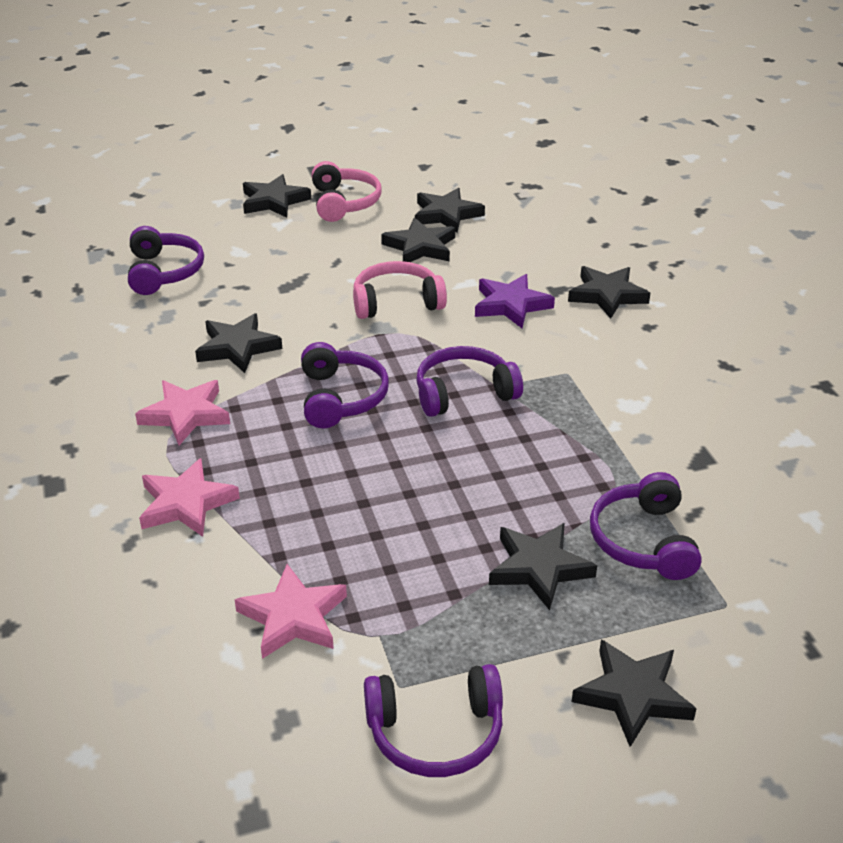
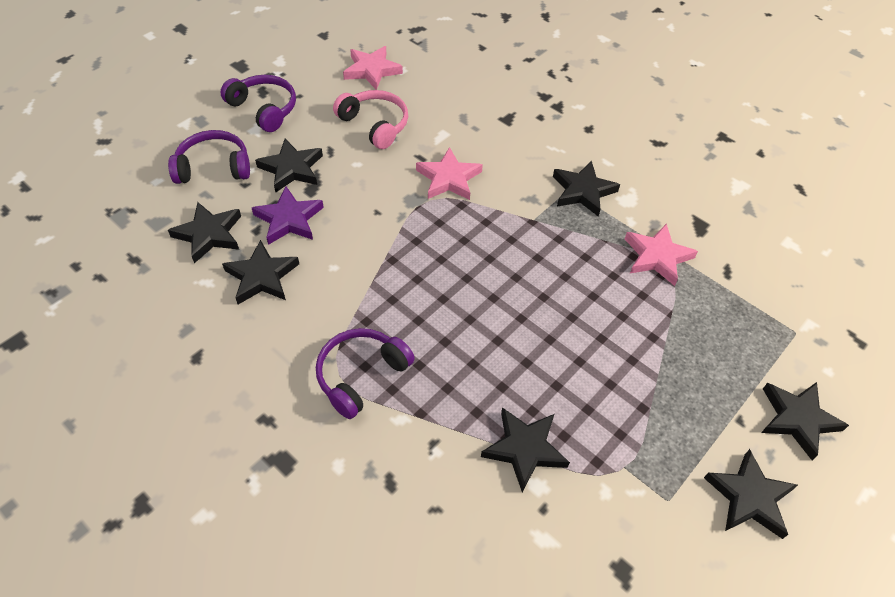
pink headphones: [312,161,382,222] [353,261,447,319] = 2 -> [333,90,408,149] = 1
purple headphones: [128,226,204,295] [301,342,389,428] [364,664,503,777] [416,346,523,417] [590,472,702,580] = 5 -> [168,130,250,184] [220,75,296,132] [316,328,415,419] = 3

